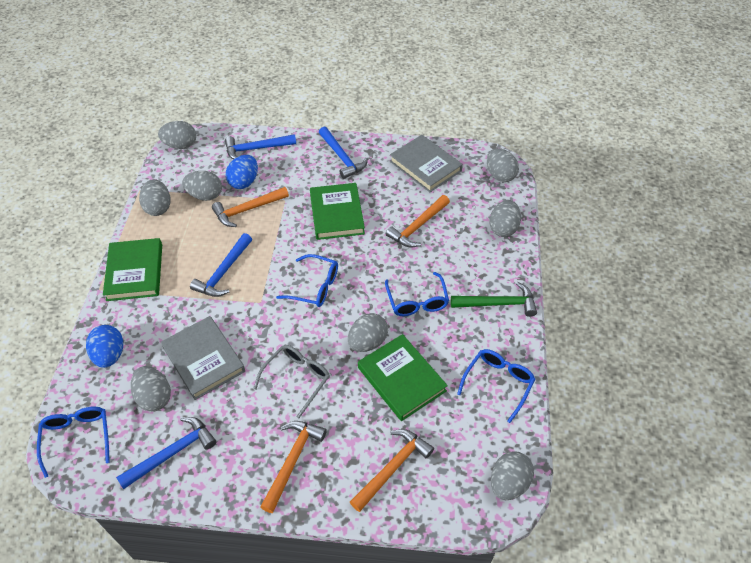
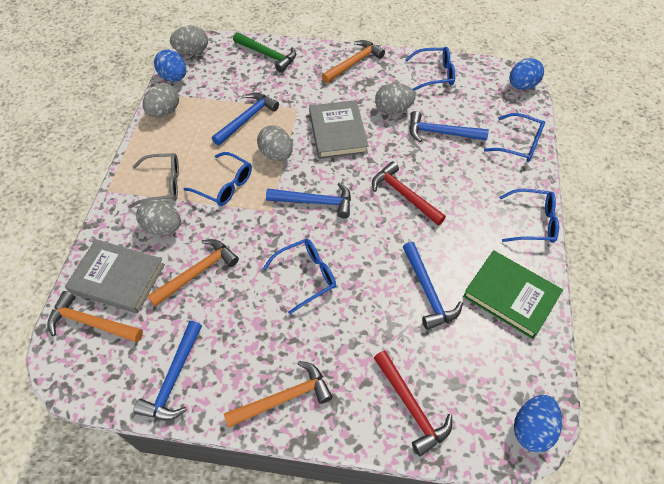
blue egg: [86,325,123,368] [226,155,258,189] = 2 -> [154,50,186,82] [509,58,544,90] [514,395,562,452] = 3
blue glasses: [37,407,110,478] [276,254,338,307] [385,272,449,316] [457,349,535,423] = 4 -> [184,152,252,206] [263,239,336,314] [405,47,455,91] [484,113,545,162] [499,189,559,243] = 5
blue hammer: [116,417,216,489] [190,233,252,297] [225,134,296,160] [319,127,368,179] = 4 -> [134,321,202,420] [212,93,279,146] [266,182,351,218] [403,242,463,330] [409,111,489,142] = 5
green book: [103,238,162,301] [310,183,365,240] [358,334,448,421] = 3 -> [463,250,563,339] = 1
grey egg: [131,366,171,411] [139,179,171,216] [158,121,196,149] [182,171,222,201] [348,313,388,352] [487,148,519,182] [489,200,521,237] [491,452,534,500] = 8 -> [136,199,181,235] [143,83,179,117] [170,25,208,55] [257,125,293,161] [375,83,416,114] = 5
red hammer: none = 0 -> [372,161,446,225] [374,350,452,456] = 2

